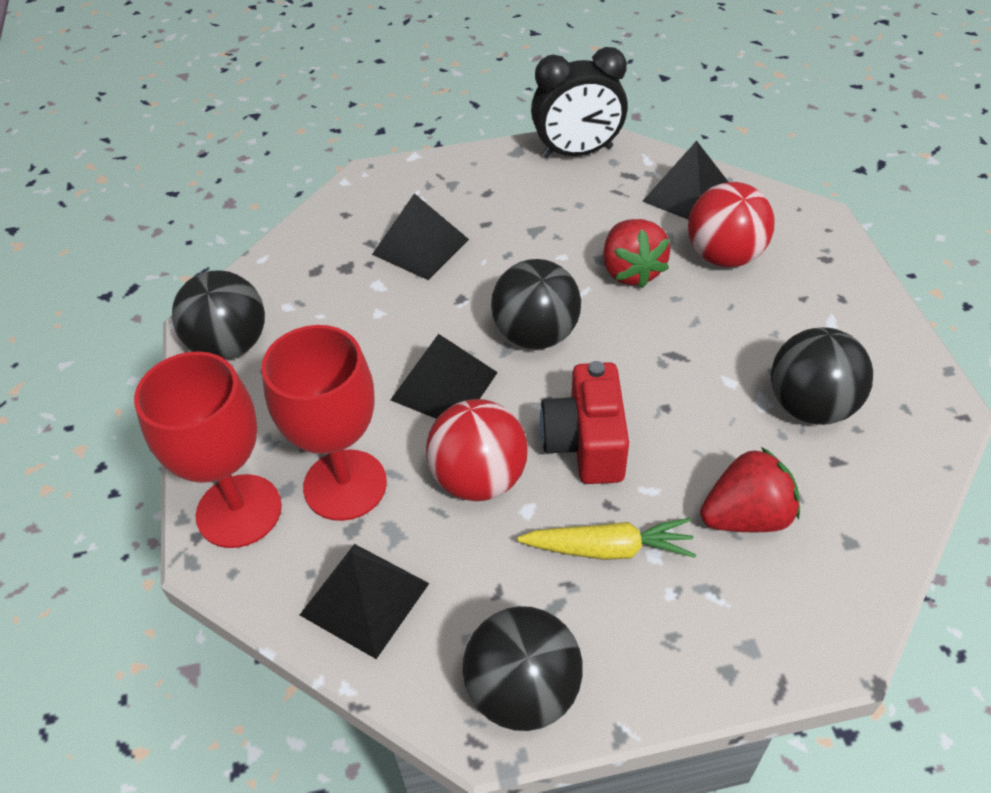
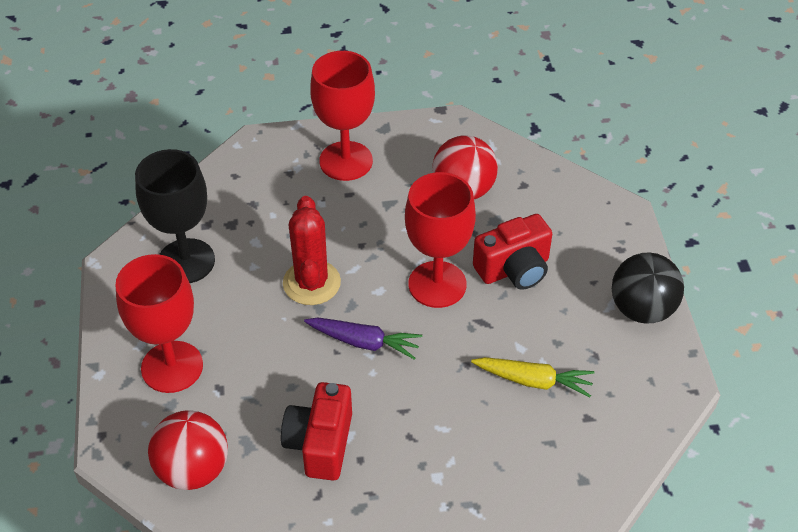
black ball: [172,270,265,360] [463,606,583,731] [491,259,581,349] [771,327,873,425] = 4 -> [612,252,684,324] = 1
black clock: [531,47,628,158] = 1 -> none = 0
black goblet: none = 0 -> [135,149,215,283] = 1
black pyramid: [300,544,429,659] [372,193,469,280] [391,334,498,419] [643,141,728,220] = 4 -> none = 0
purple carrot: none = 0 -> [304,318,422,360] = 1
red cactus: none = 0 -> [283,196,341,305] = 1
red camera: [540,361,629,484] = 1 -> [281,382,352,481] [473,214,552,290] = 2
red goblet: [134,351,282,548] [261,325,387,521] = 2 -> [115,254,203,393] [310,51,375,181] [405,172,476,308] = 3
red strawberry: [603,219,670,288] [700,447,800,532] = 2 -> none = 0

